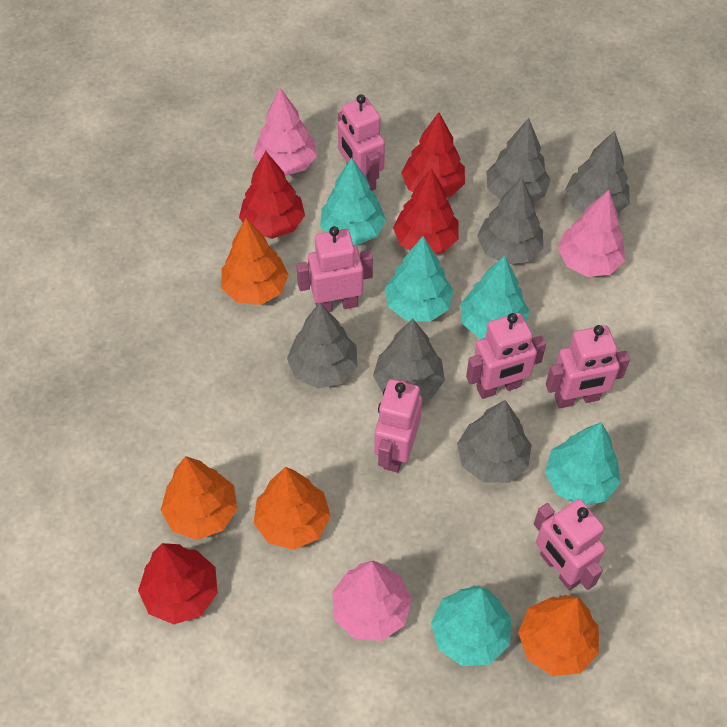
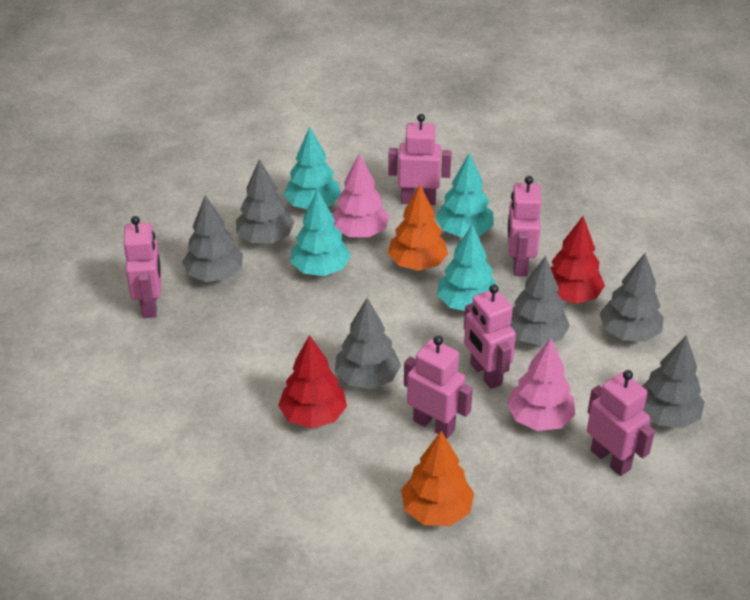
orange tree: [161,456,237,540] [221,219,289,305] [254,467,331,550] [518,595,599,676] = 4 -> [388,185,448,271] [401,431,474,526] = 2
pink tree: [253,88,317,176] [332,561,412,641] [558,190,625,277] = 3 -> [332,153,389,237] [507,338,575,431] = 2
red tree: [138,543,218,624] [239,151,305,239] [393,168,459,254] [401,112,465,198] = 4 -> [278,335,347,428] [550,216,605,304] = 2
turquoise tree: [320,158,386,245] [385,236,454,322] [431,586,511,666] [460,255,530,339] [545,422,621,505] = 5 -> [284,127,341,209] [290,189,351,276] [435,152,494,237] [437,224,499,311] = 4

